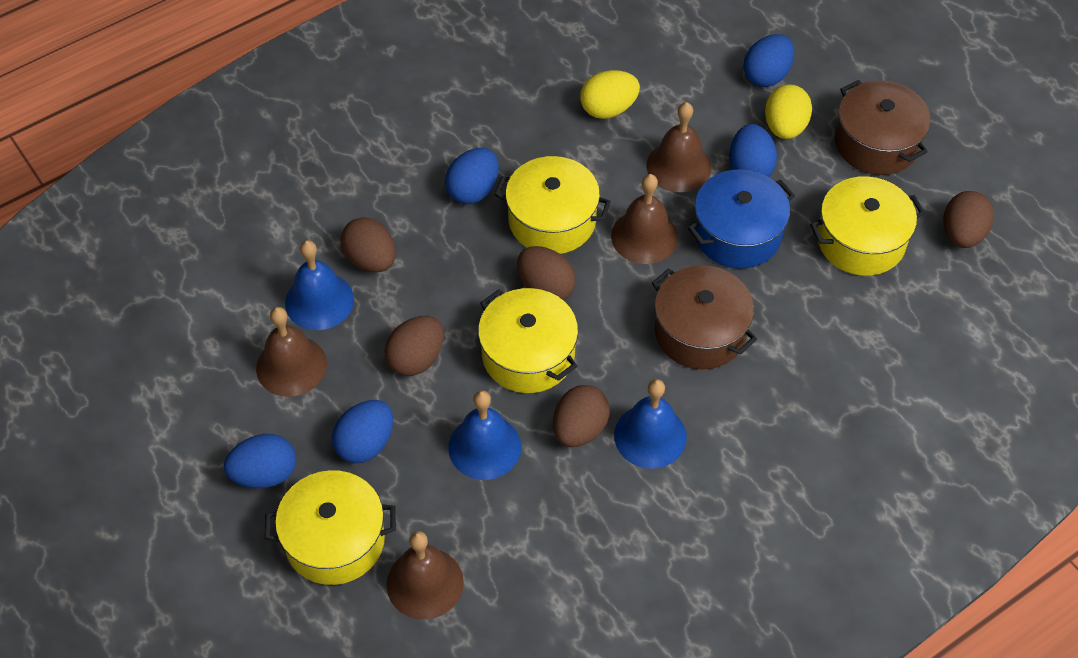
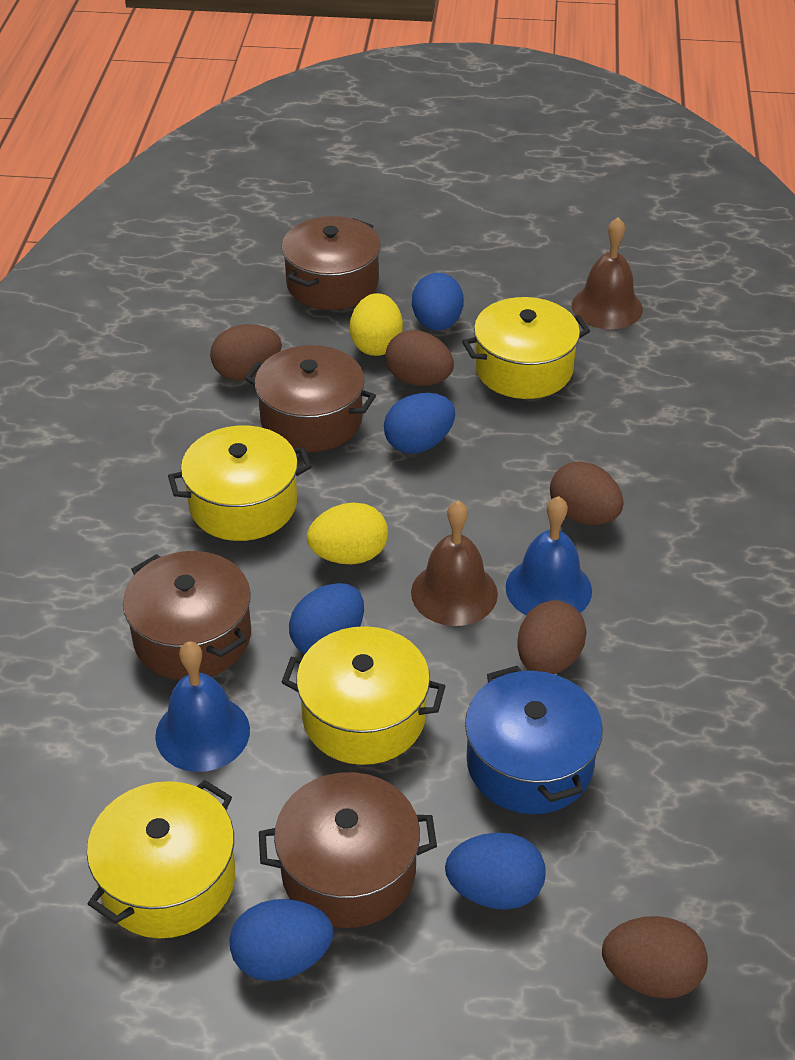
blue bell: [285,240,354,330] [448,390,521,480] [614,379,687,469] = 3 -> [155,641,250,772] [505,496,592,616] = 2
brown bell: [256,307,327,397] [387,531,464,620] [611,174,678,264] [646,102,711,192] = 4 -> [411,501,498,626] [572,217,643,329] = 2
brown pot: [652,265,757,369] [835,80,930,175] = 2 -> [123,551,251,680] [245,345,376,452] [259,772,437,928] [282,216,381,310] = 4

